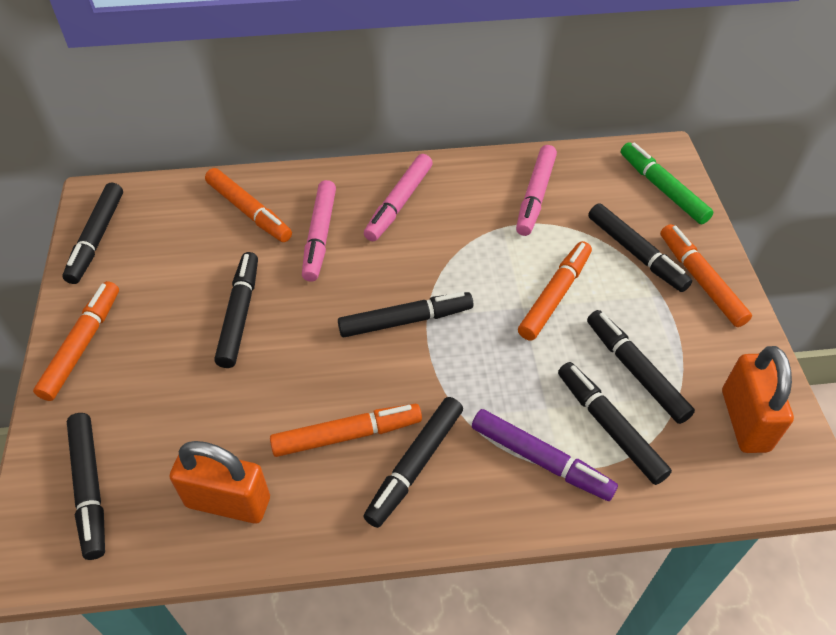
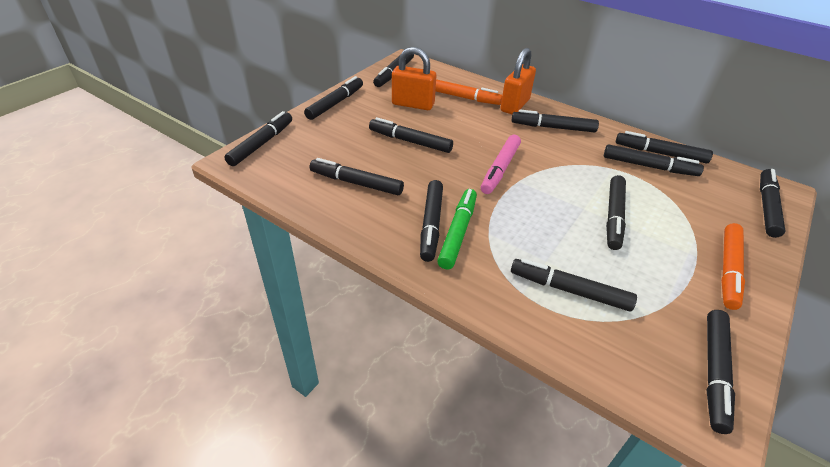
black marker: [62,183,123,284] [67,413,105,560] [214,252,258,368] [338,292,473,337] [363,397,463,528] [558,362,672,485] [587,310,695,424] [588,203,692,292] = 8 -> [224,111,292,166] [304,76,363,120] [310,158,404,195] [369,117,453,153] [373,54,414,87] [420,180,443,262] [511,110,599,132] [511,258,637,312] [604,145,704,176] [606,175,626,250] [616,131,713,163] [706,310,735,434] [760,169,785,238] = 13
orange marker: [33,281,119,401] [205,168,292,242] [270,404,422,457] [518,241,592,341] [660,224,752,327] = 5 -> [436,79,502,105] [721,223,745,310] = 2
pink marker: [302,180,336,282] [364,154,433,241] [516,145,557,236] = 3 -> [481,135,521,194] = 1
purple marker: [472,409,618,501] = 1 -> none = 0

